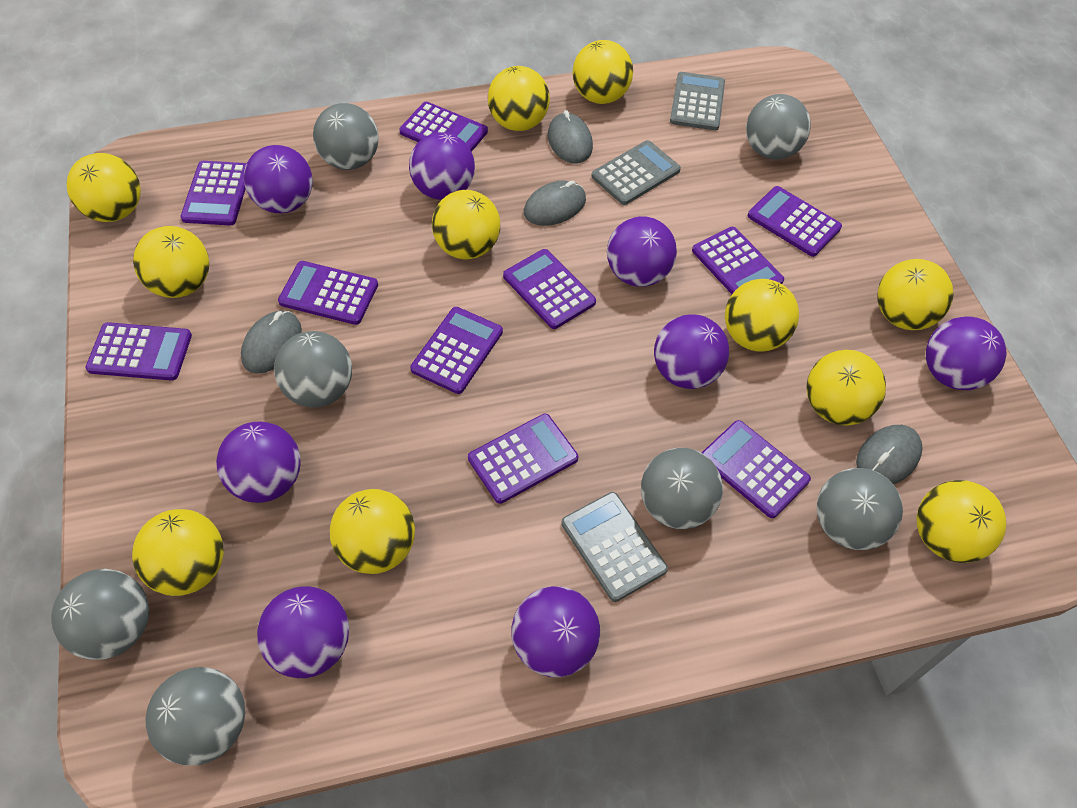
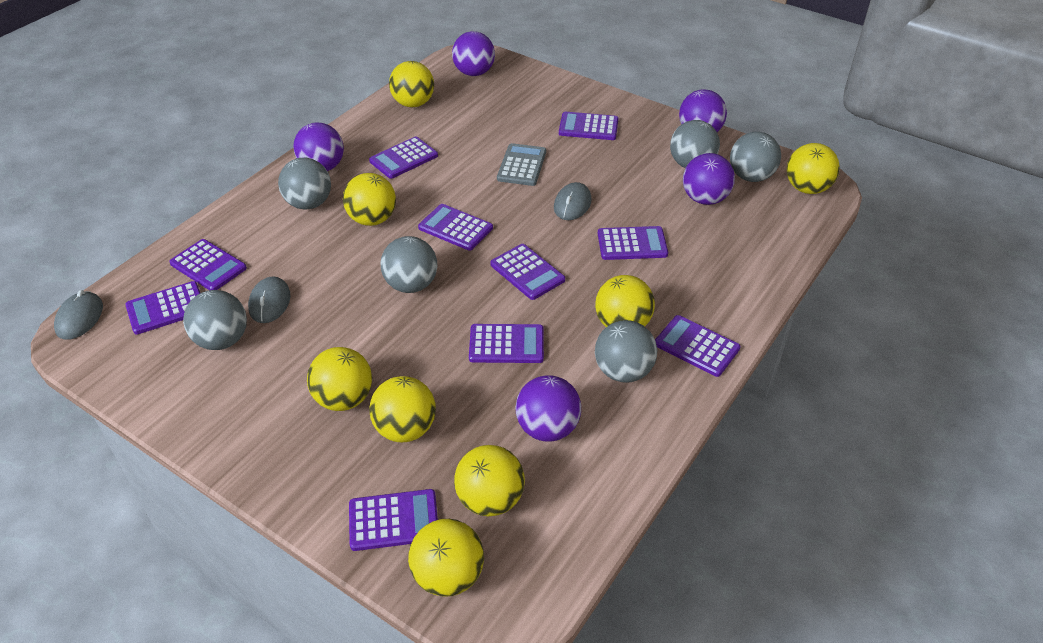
grey ball: [51,569,149,660] [146,667,245,766] [274,331,352,408] [313,103,379,170] [641,448,723,529] [746,94,811,159] [817,468,903,550] = 7 -> [183,290,247,350] [278,158,331,210] [380,236,437,293] [595,320,657,383] [670,120,720,168] [730,132,781,182] = 6
grey calculator: [561,492,668,602] [591,140,681,205] [670,72,725,130] = 3 -> [497,143,546,186] = 1
grey mouse: [241,311,302,373] [524,180,586,226] [548,110,593,164] [856,425,923,484] = 4 -> [54,290,103,340] [248,276,291,323] [554,182,591,220] = 3
purple ball: [216,421,301,503] [244,145,313,213] [257,586,349,678] [409,132,475,200] [512,586,600,677] [607,216,677,287] [654,314,729,389] [926,316,1006,390] = 8 -> [293,123,344,171] [452,31,495,76] [515,375,581,442] [679,89,727,132] [683,153,735,205] = 5
yellow ball: [66,153,141,222] [132,509,224,596] [133,226,209,298] [330,489,415,574] [432,190,500,259] [488,66,550,131] [572,40,633,104] [725,279,799,351] [806,350,886,426] [877,259,954,330] [916,480,1007,563] = 11 -> [307,347,372,411] [343,173,396,226] [369,376,436,442] [389,61,434,107] [408,519,484,597] [454,445,525,516] [595,275,655,327] [787,143,840,194] = 8

